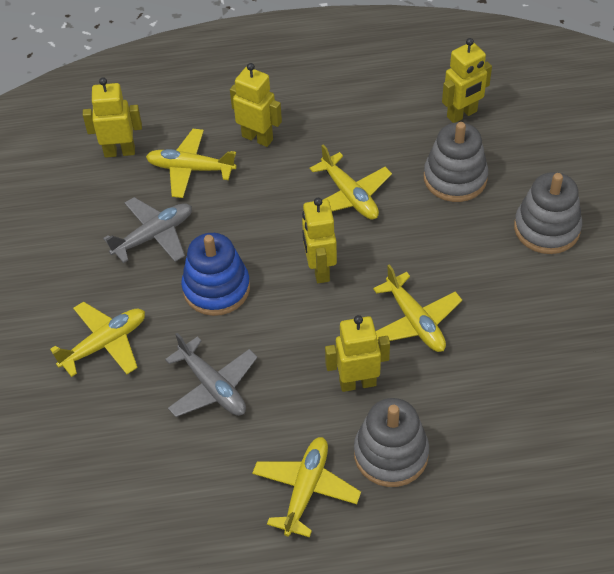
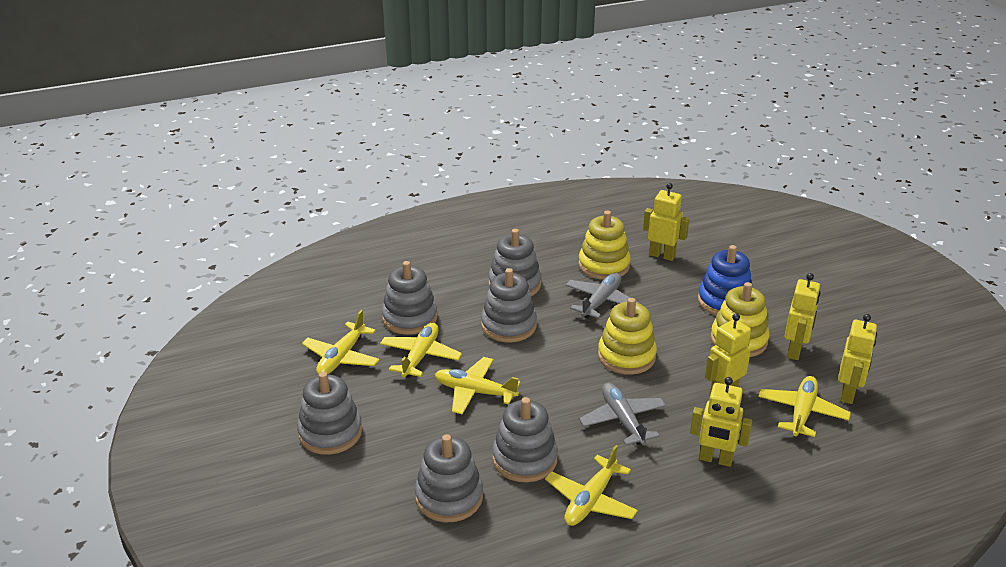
grey stacking toy: [354,398,429,487] [424,122,488,202] [514,172,582,254] = 3 -> [297,372,362,455] [382,261,438,335] [415,434,483,523] [481,268,537,342] [489,229,541,296] [492,397,558,482] = 6
yellow stacking toy: none = 0 -> [578,211,631,280] [598,298,657,375] [711,282,770,357] = 3

